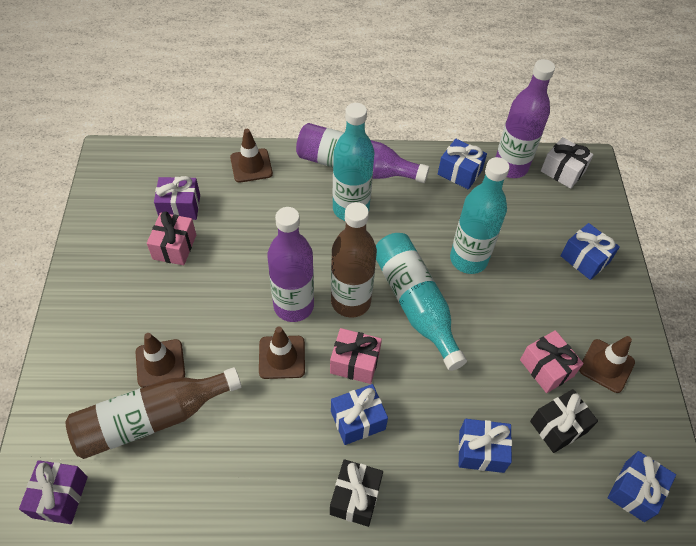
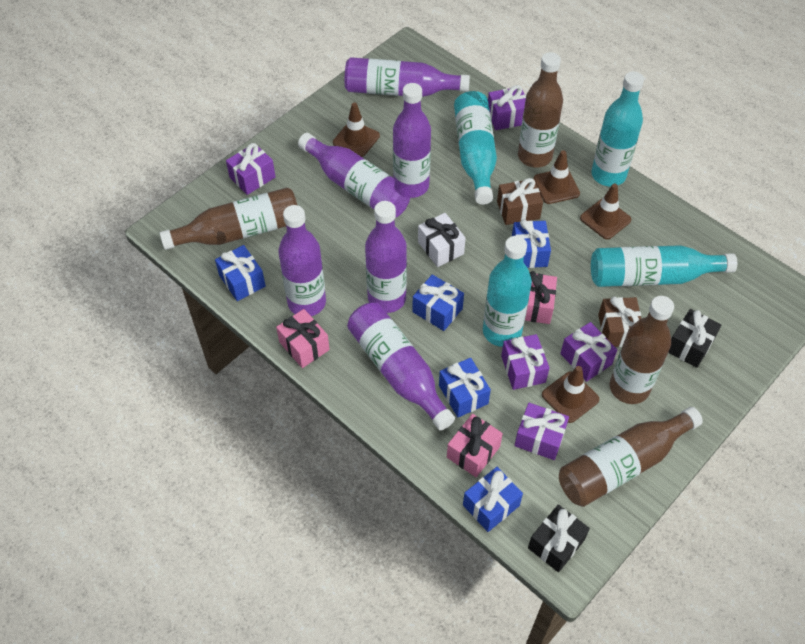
brown bottle: [66,367,241,459] [331,202,377,318] = 2 -> [160,187,297,250] [518,52,563,168] [559,407,703,507] [610,296,674,404] = 4
brown gift: none = 0 -> [497,178,543,225] [598,297,641,347] = 2
purple bottle: [267,207,314,322] [296,123,430,183] [496,59,555,178] = 3 -> [278,205,326,316] [298,133,410,218] [345,57,470,97] [347,303,455,431] [365,201,407,313] [393,83,431,198] = 6
purple gift: [19,460,88,524] [154,176,200,220] = 2 -> [226,143,276,195] [488,85,526,130] [501,334,549,390] [514,403,569,460] [560,322,617,382] = 5
turquoise bottle: [333,103,375,221] [376,233,467,371] [450,157,510,274] = 3 -> [454,91,497,205] [483,236,532,347] [591,72,644,187] [591,245,737,287] = 4

